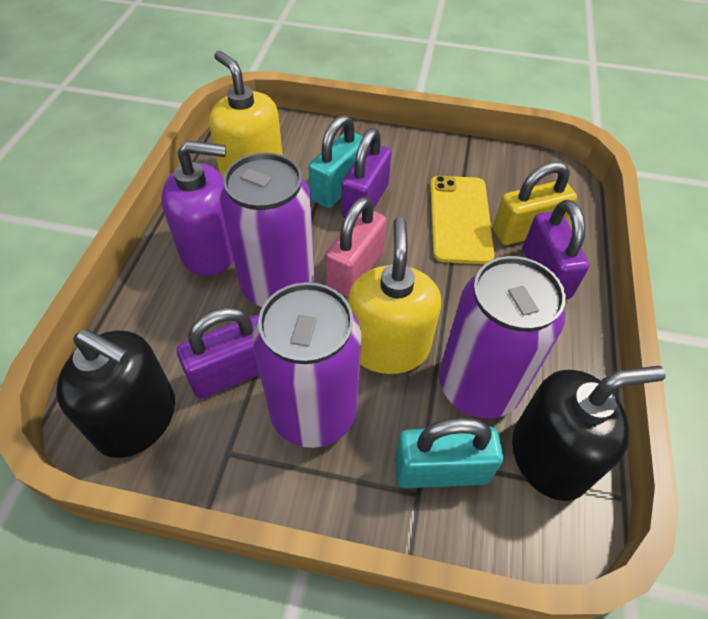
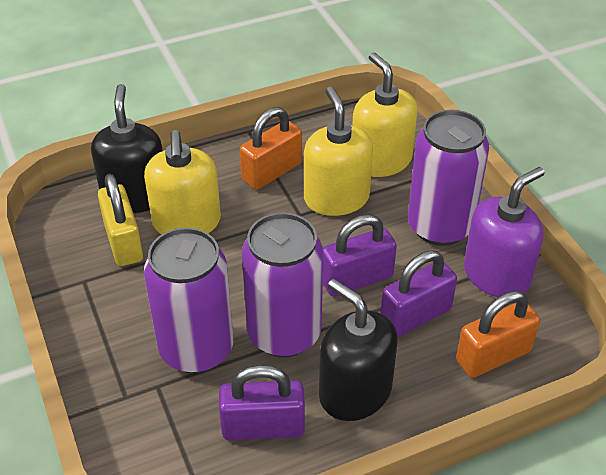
orange padlock: none = 0 -> [240,107,302,190] [456,291,540,378] = 2
pink padlock: [325,197,387,297] = 1 -> none = 0
turquoise padlock: [308,115,363,208] [395,418,503,488] = 2 -> none = 0
yellow phone: [430,176,495,264] = 1 -> none = 0
yellow soap dispenser: [209,51,283,178] [348,217,441,374] = 2 -> [144,130,221,235] [304,87,373,216] [352,52,418,177] = 3

